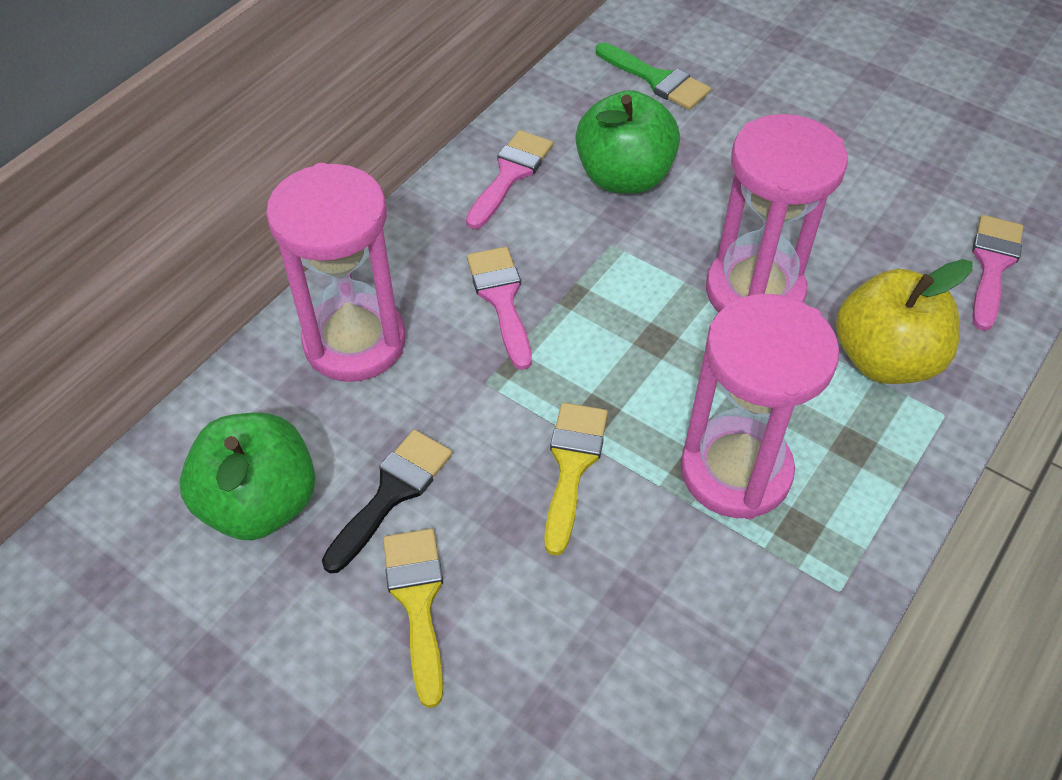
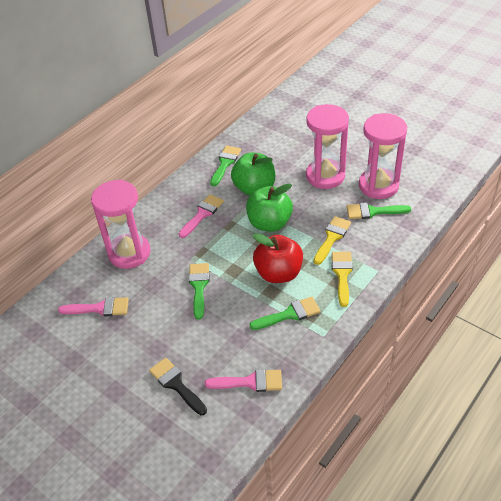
green brush: [596,43,711,110] = 1 -> [189,263,209,320] [210,145,241,186] [250,297,320,330] [347,203,411,219] = 4
red apple: none = 0 -> [253,233,303,283] = 1
yellow apple: [836,259,973,384] = 1 -> none = 0

